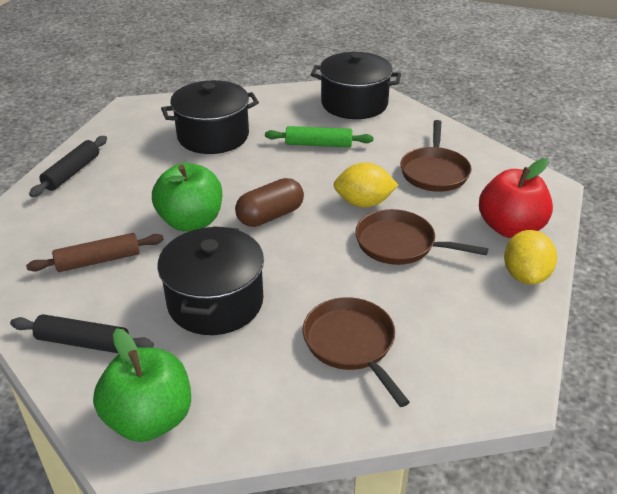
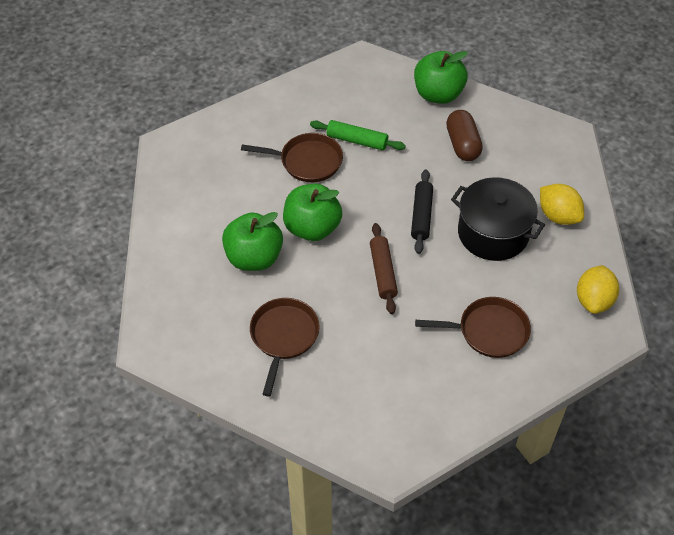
black pot: [158,226,264,335] [161,80,259,154] [311,52,401,119] = 3 -> [451,177,545,261] = 1
black rolling pin: [10,314,154,353] [29,136,107,197] = 2 -> [411,169,433,254] = 1
green apple: [93,328,191,442] [152,163,222,232] = 2 -> [222,212,283,271] [283,184,342,241] [414,51,468,104] = 3
red apple: [479,158,553,238] = 1 -> none = 0

